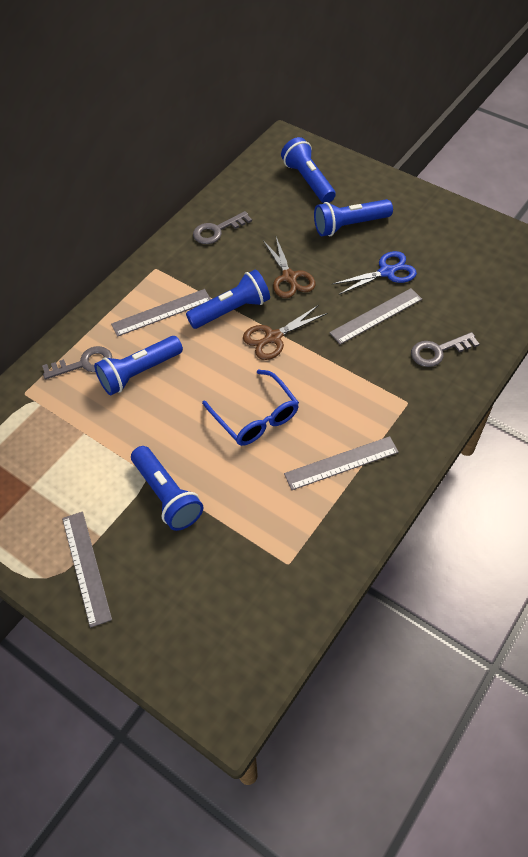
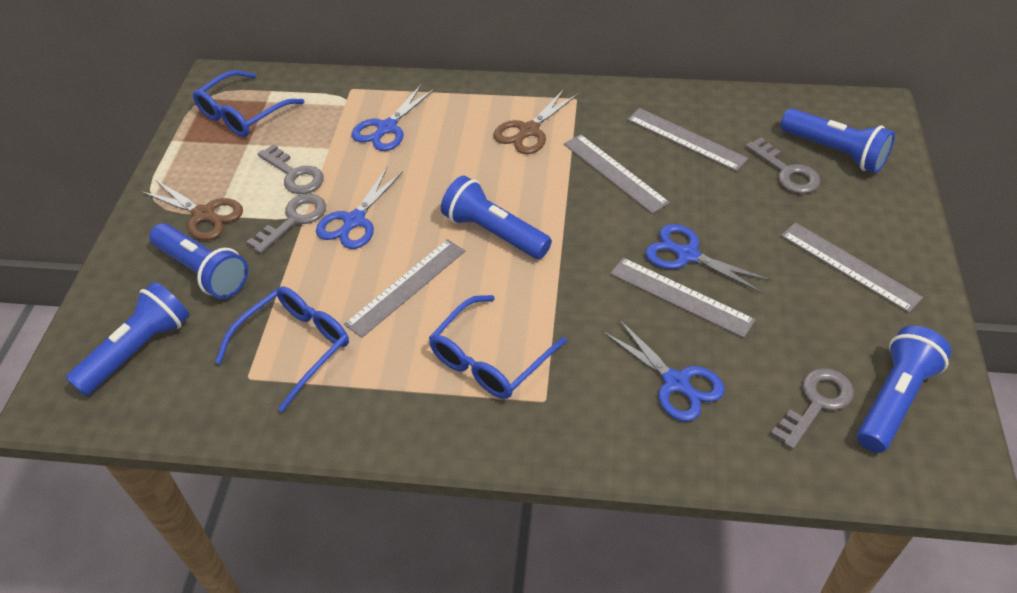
blue glasses: [202,369,299,446] = 1 -> [193,70,304,137] [215,286,349,412] [429,295,567,399] = 3
blue scissors: [333,251,417,295] = 1 -> [316,168,403,249] [352,85,435,151] [603,319,725,422] [645,224,771,294] = 4
grey key: [42,346,112,379] [193,211,252,244] [411,332,479,367] = 3 -> [247,194,326,254] [258,144,324,194] [746,137,820,194] [771,368,854,450] = 4
grey ruler: [62,512,112,628] [111,289,211,337] [284,436,399,490] [329,288,422,345] = 4 -> [344,239,465,338] [564,134,670,214] [610,258,756,338] [627,108,748,171] [781,222,923,313] = 5

